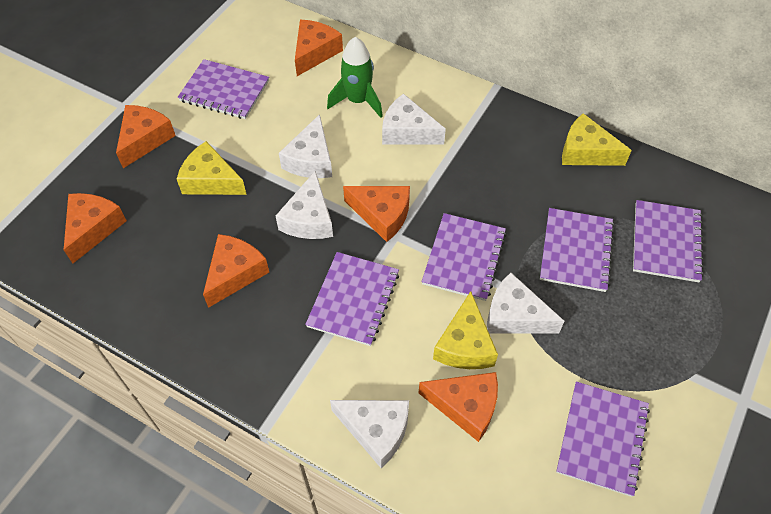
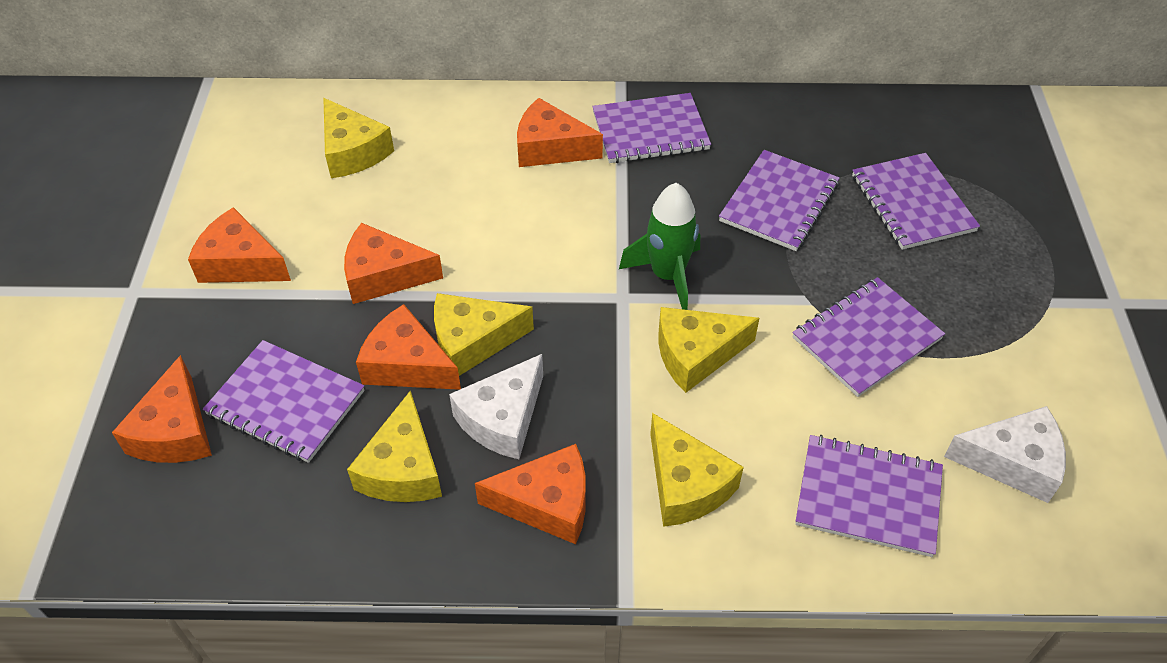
white cheese: [276,171,333,239] [279,114,332,178] [330,400,409,469] [382,94,446,145] [487,273,564,334] = 5 -> [449,354,543,459] [944,406,1066,503] = 2
yellow cheese: [177,141,247,195] [433,291,498,369] [562,113,632,166] = 3 -> [323,98,394,178] [347,390,442,502] [434,293,534,376] [650,413,744,527] [658,307,760,393] = 5

